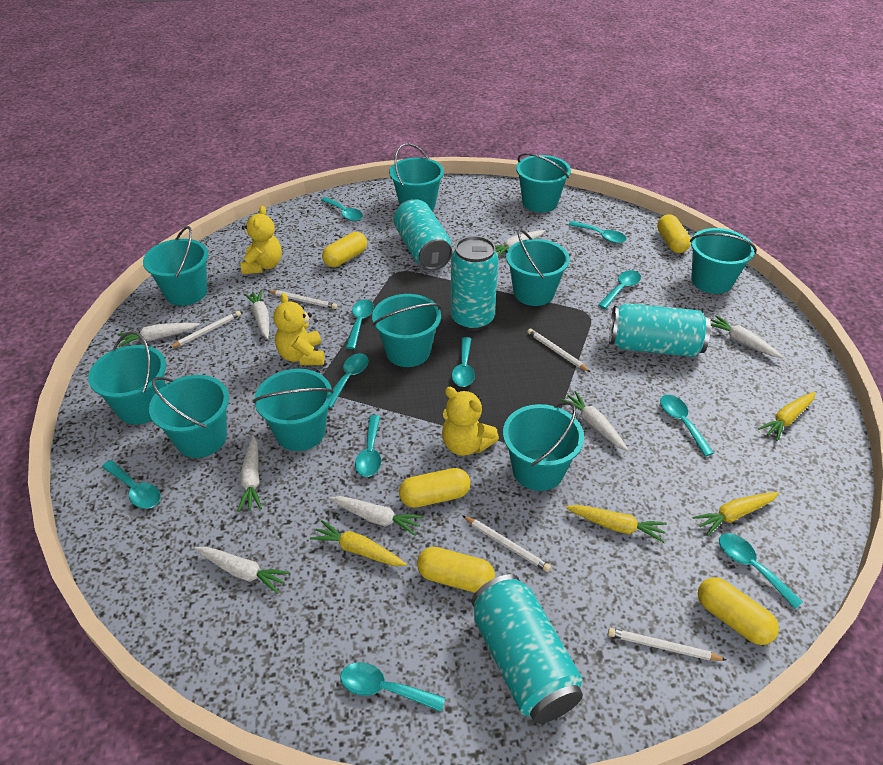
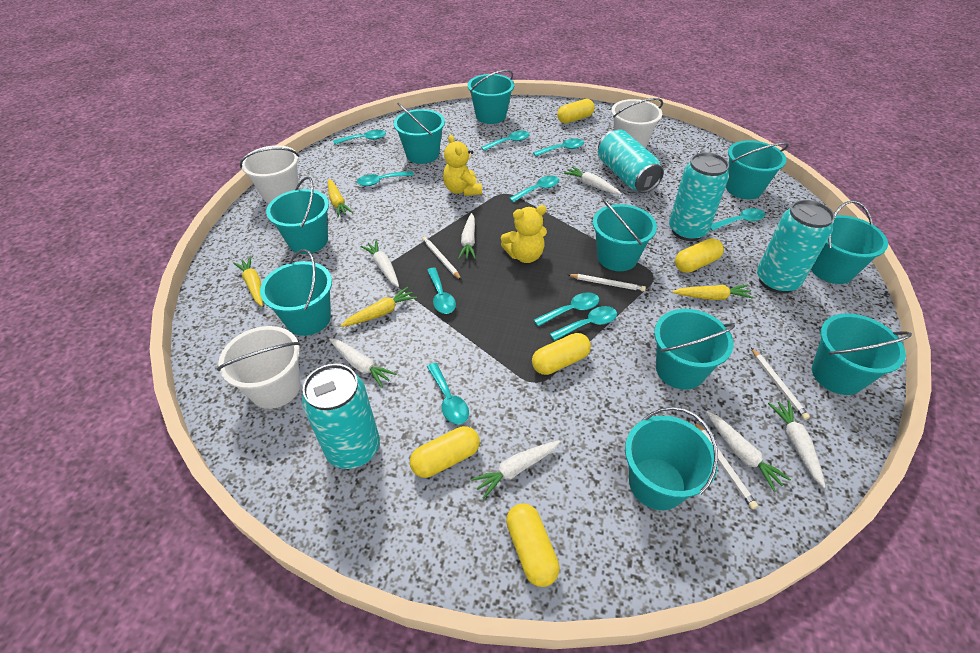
turquoise spoon: [102,460,161,509] [321,197,363,221] [328,353,369,408] [340,662,445,712] [346,299,374,349] [355,415,381,477] [452,337,475,387] [569,221,627,243] [598,270,641,309] [660,395,714,456] [719,533,803,609] = 11 -> [333,130,386,145] [357,171,414,186] [427,268,456,314] [427,363,469,424] [481,131,529,151] [509,176,559,202] [533,138,584,156] [534,292,599,327] [550,306,617,341] [710,208,765,231] = 10
white bucket: none = 0 -> [217,326,301,409] [240,145,299,203] [611,98,663,148] = 3
white carrot: [117,323,200,347] [194,547,290,594] [238,436,262,512] [244,290,269,339] [329,496,424,536] [495,230,545,257] [560,391,628,451] [711,315,783,358] = 8 -> [329,338,396,388] [361,240,399,287] [458,213,476,259] [471,440,561,499] [564,166,622,195] [706,411,791,492] [768,400,826,488] = 7
white pencil: [169,311,241,348] [267,290,337,309] [462,515,551,572] [527,328,590,372] [608,628,727,661] = 5 -> [422,236,462,280] [567,274,646,292] [694,421,758,509] [751,348,810,420] = 4
yellow teddy bear: [240,206,282,274] [273,293,325,365] [442,387,499,456] = 3 -> [443,135,482,196] [501,205,547,263] = 2

